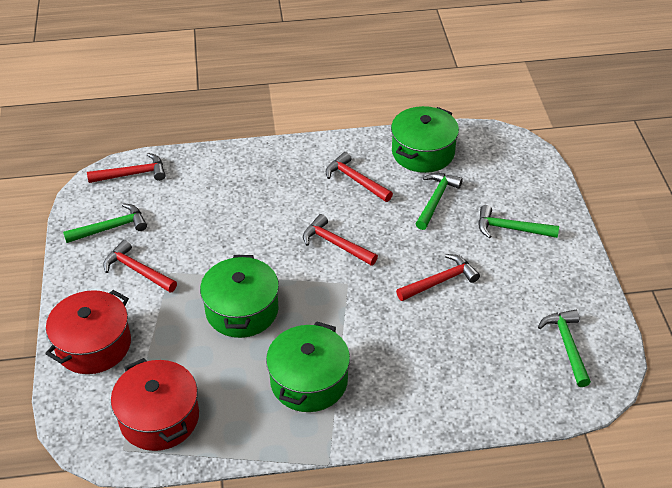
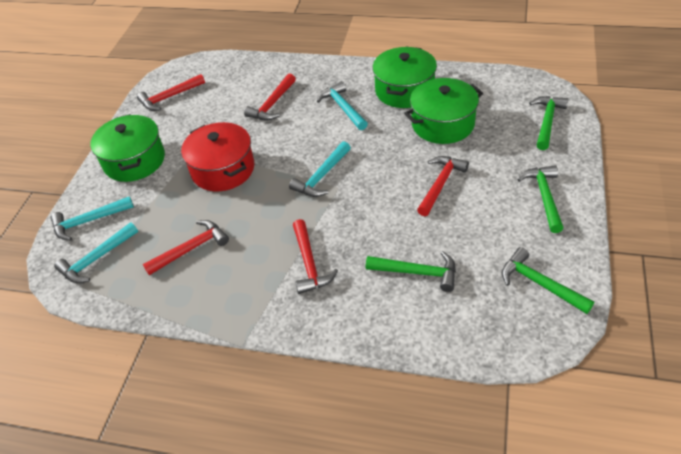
red pot: [45,290,131,374] [111,358,199,451] = 2 -> [181,122,254,191] = 1
turquoise hammer: none = 0 -> [50,196,134,240] [54,222,138,283] [289,141,351,197] [317,81,368,130] = 4

